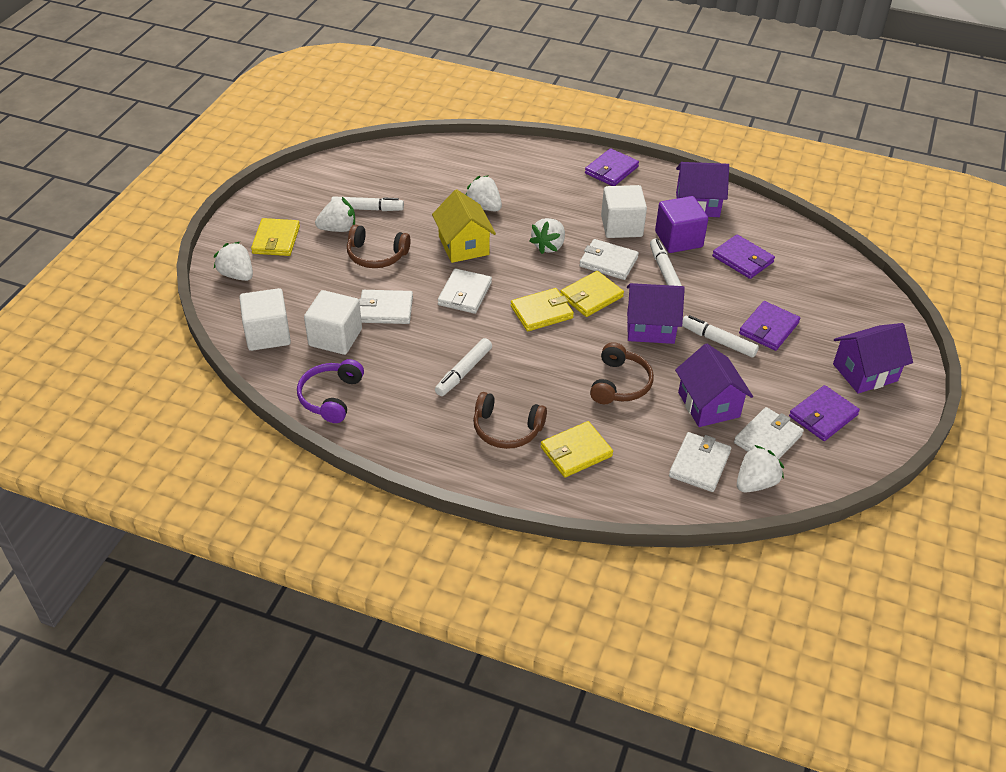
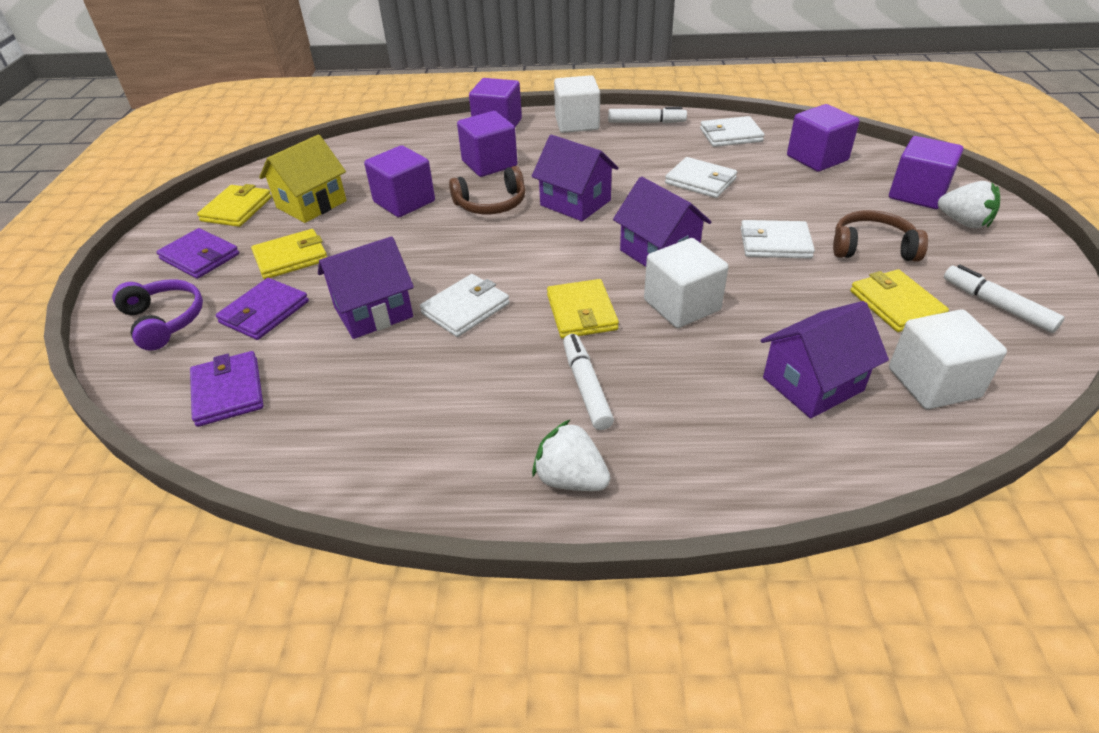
brown headphones: [347,225,411,268] [473,392,547,449] [590,342,654,404] = 3 -> [449,166,525,214] [833,210,928,262] = 2
purple cube: [655,196,708,253] = 1 -> [364,145,435,217] [457,111,517,177] [469,78,522,127] [787,104,860,172] [889,136,963,209] = 5
purple wallet: [585,148,639,186] [712,234,775,279] [739,301,800,351] [789,385,860,441] = 4 -> [156,228,239,279] [190,351,263,427] [216,278,309,340] = 3
white marker: [331,196,404,211] [435,338,492,396] [650,239,682,286] [682,315,759,358] = 4 -> [563,334,614,430] [608,107,687,123] [944,265,1065,333] = 3
white strawberry: [214,242,253,281] [315,197,355,232] [465,175,502,211] [529,218,565,254] [737,445,784,493] = 5 -> [532,419,610,491] [938,181,1000,228] = 2
white wallet: [359,290,413,324] [438,268,492,314] [579,239,639,280] [669,432,731,492] [734,407,804,459] = 5 -> [420,274,510,337] [665,157,737,198] [700,116,765,147] [741,220,815,259] = 4

